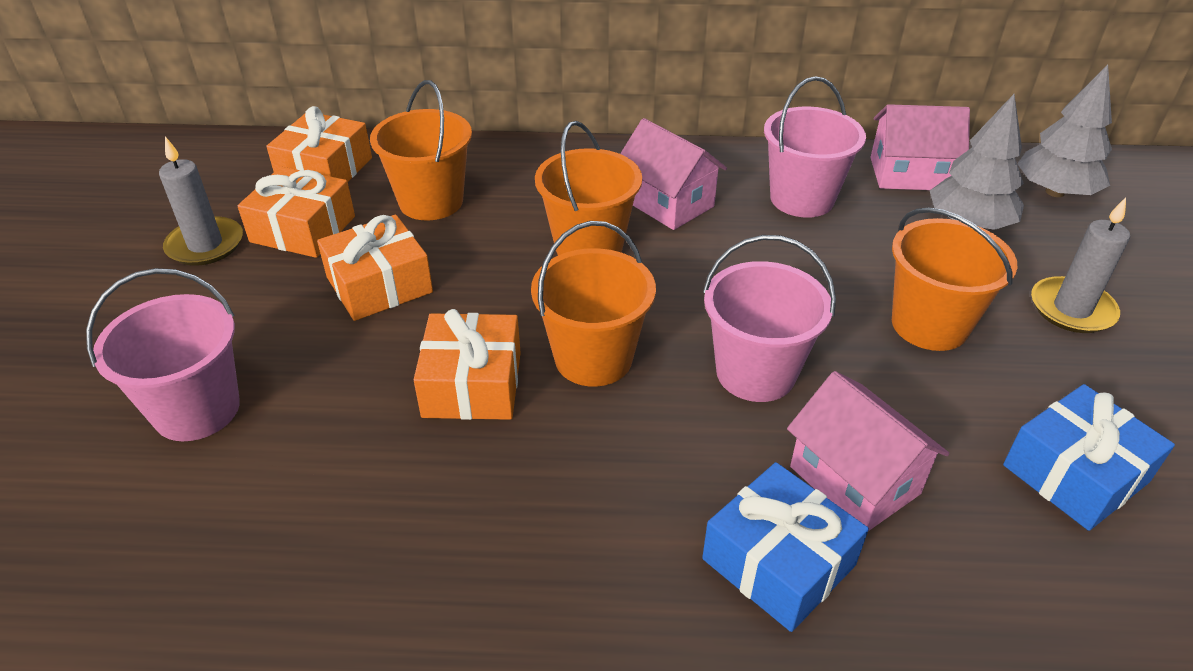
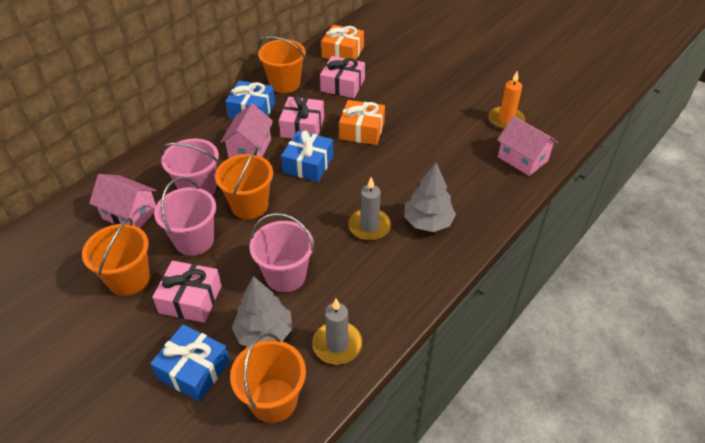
blue gift: [702,462,869,632] [1003,384,1175,531] = 2 -> [150,325,230,401] [225,81,275,119] [281,130,334,182] = 3
orange candle: none = 0 -> [488,71,525,130] = 1
orange gift: [238,166,355,258] [266,106,372,182] [317,215,433,321] [413,309,521,420] = 4 -> [321,25,364,59] [339,100,385,145] = 2
pink gift: none = 0 -> [152,261,222,323] [279,95,324,139] [320,56,365,98] = 3

